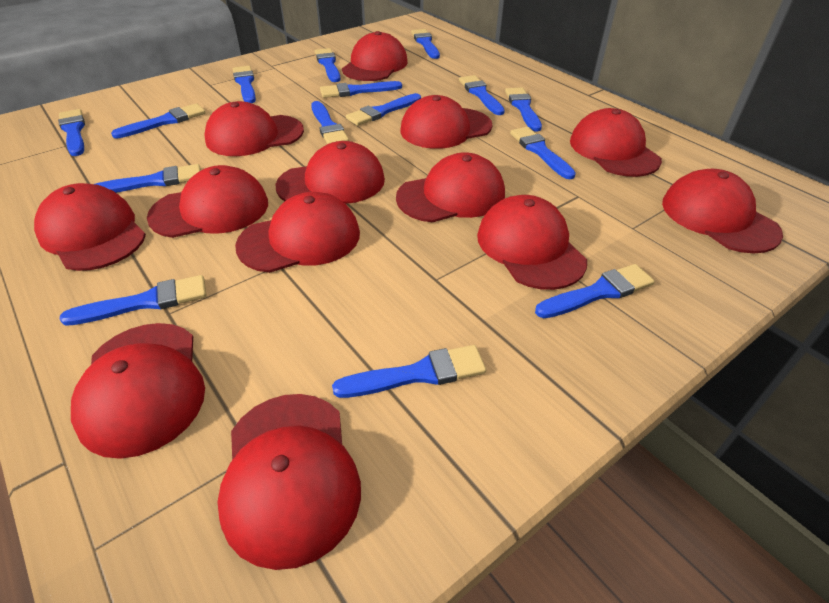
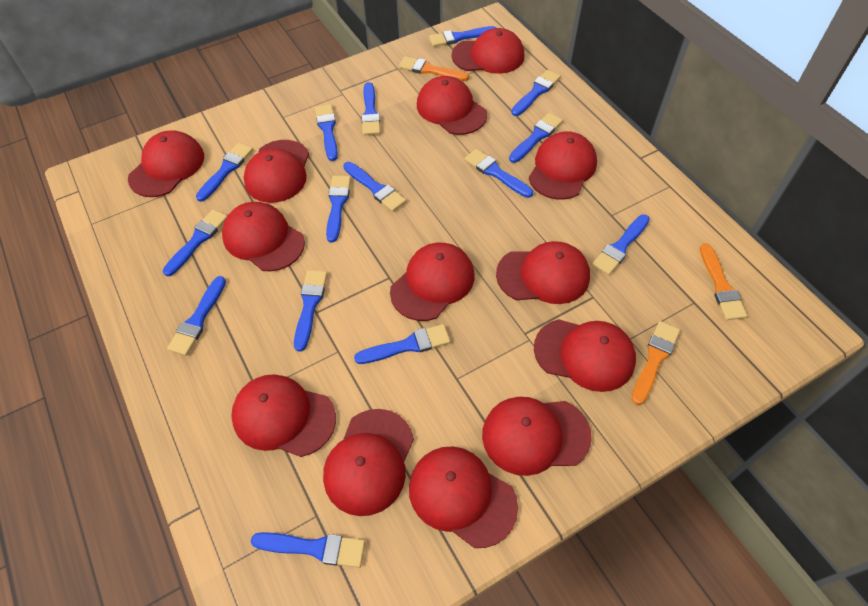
orange brush: none = 0 -> [399,56,469,81] [632,321,680,405] [700,243,747,320] = 3

